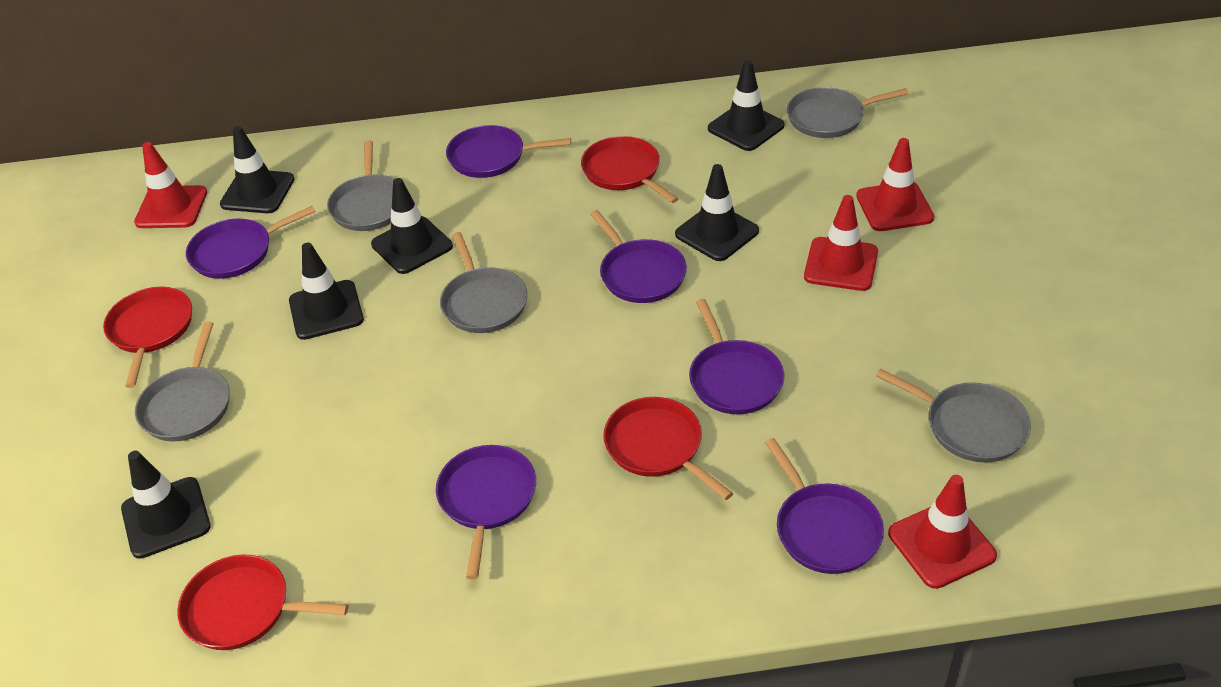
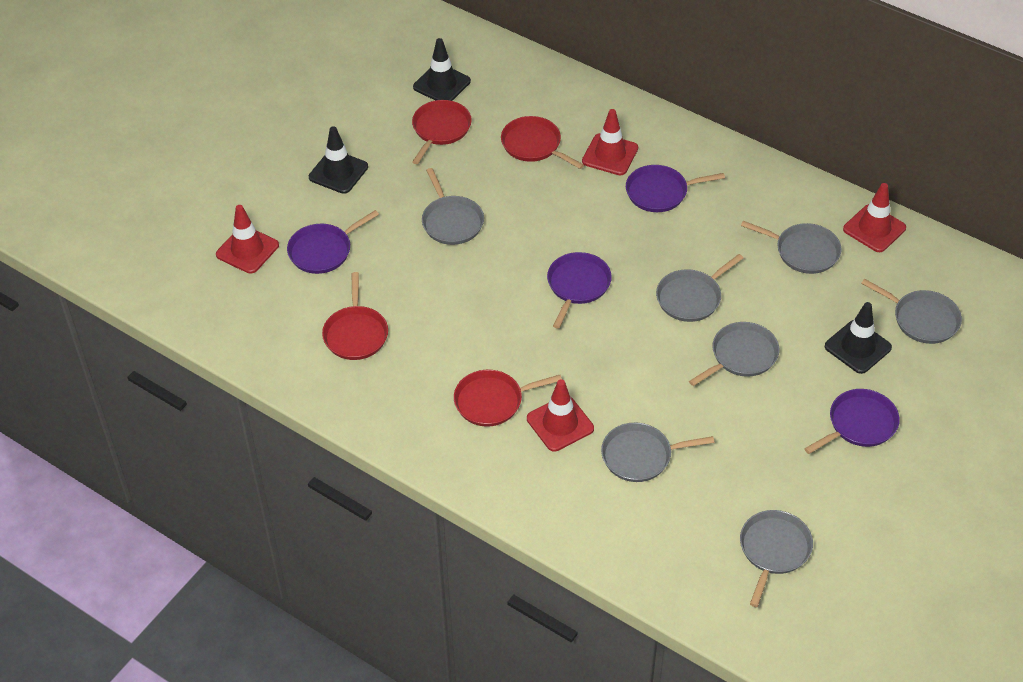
black traffic cone: [121,451,211,559] [220,126,294,213] [289,243,364,340] [371,178,453,274] [675,164,759,261] [708,60,785,151] = 6 -> [309,126,368,194] [413,38,471,101] [825,302,892,374] = 3
grey pan: [135,322,230,442] [327,140,395,231] [440,232,528,333] [787,87,909,138] [876,369,1031,462] = 5 -> [422,168,484,245] [601,423,714,482] [656,254,743,322] [689,322,779,386] [740,510,813,607] [741,221,842,274] [861,279,962,344] = 7
purple pan: [186,206,316,279] [436,445,536,579] [446,125,571,178] [590,210,687,303] [689,299,785,414] [765,438,884,574] = 6 -> [287,210,379,274] [547,252,612,329] [626,165,725,212] [804,389,900,454] = 4

